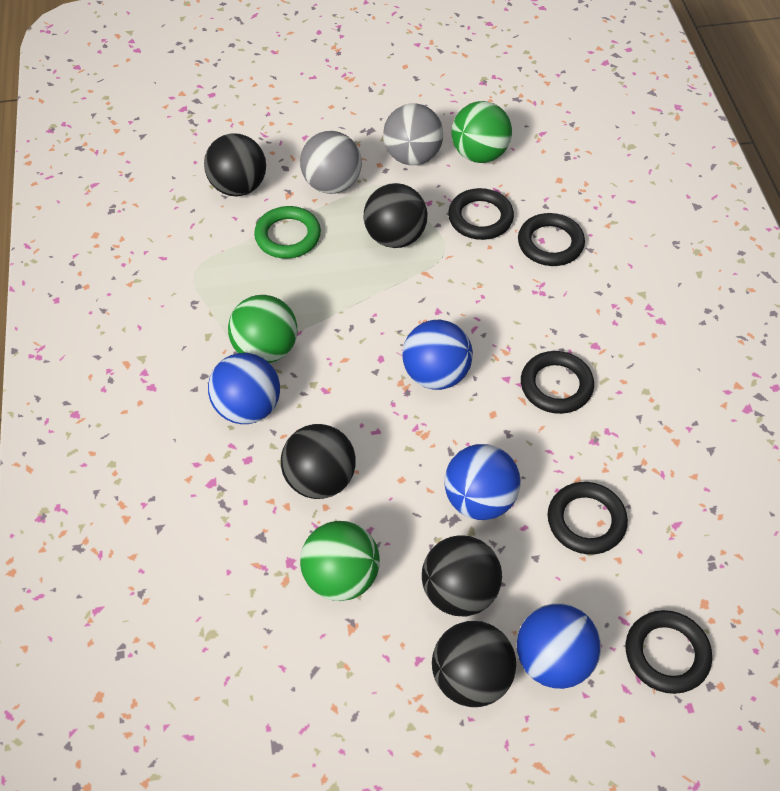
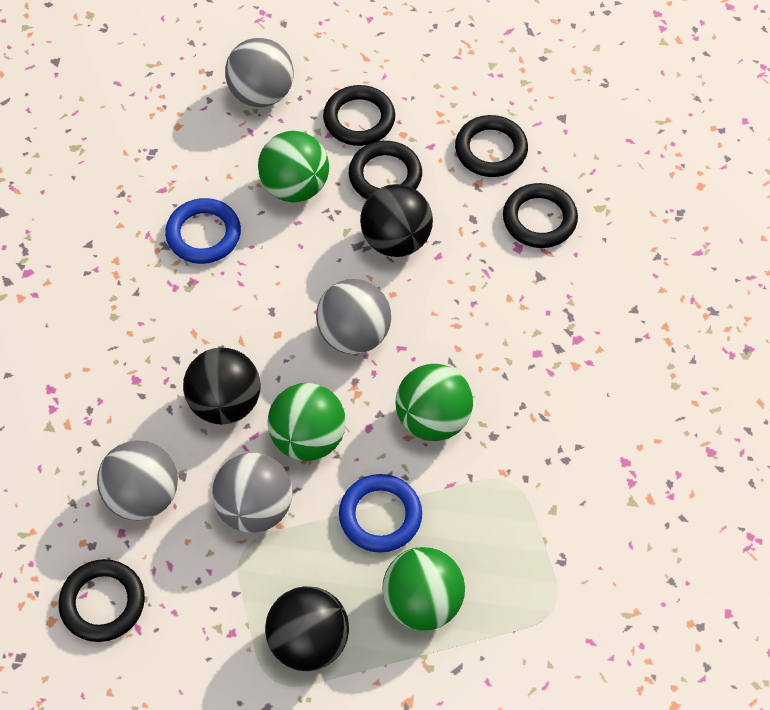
black ball: [204,133,266,196] [281,424,356,499] [364,183,428,248] [422,535,502,617] [432,621,516,707] = 5 -> [183,347,261,425] [265,586,349,671] [360,184,433,257] = 3
blue ball: [208,353,280,424] [402,320,473,390] [444,444,521,520] [517,603,601,689] = 4 -> none = 0
blue ring: none = 0 -> [165,198,241,264] [339,474,422,553] = 2
green ball: [228,295,297,363] [300,521,380,601] [452,101,512,163] = 3 -> [258,131,329,202] [268,383,346,461] [382,547,465,630] [396,364,473,441] = 4
green ring: [254,206,321,259] = 1 -> none = 0
grey ball: [300,131,362,194] [383,103,443,165] = 2 -> [97,440,178,520] [212,453,292,533] [225,38,294,107] [316,279,391,354] = 4

